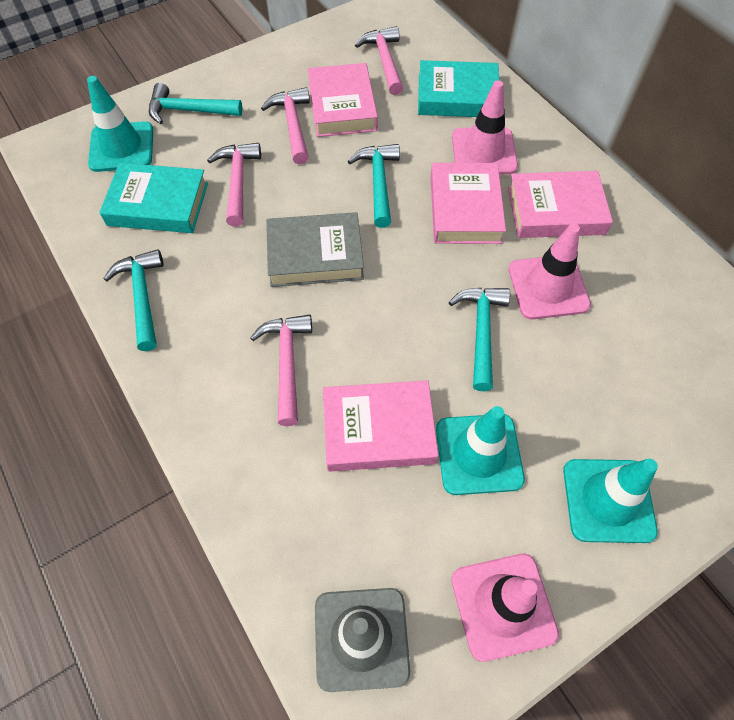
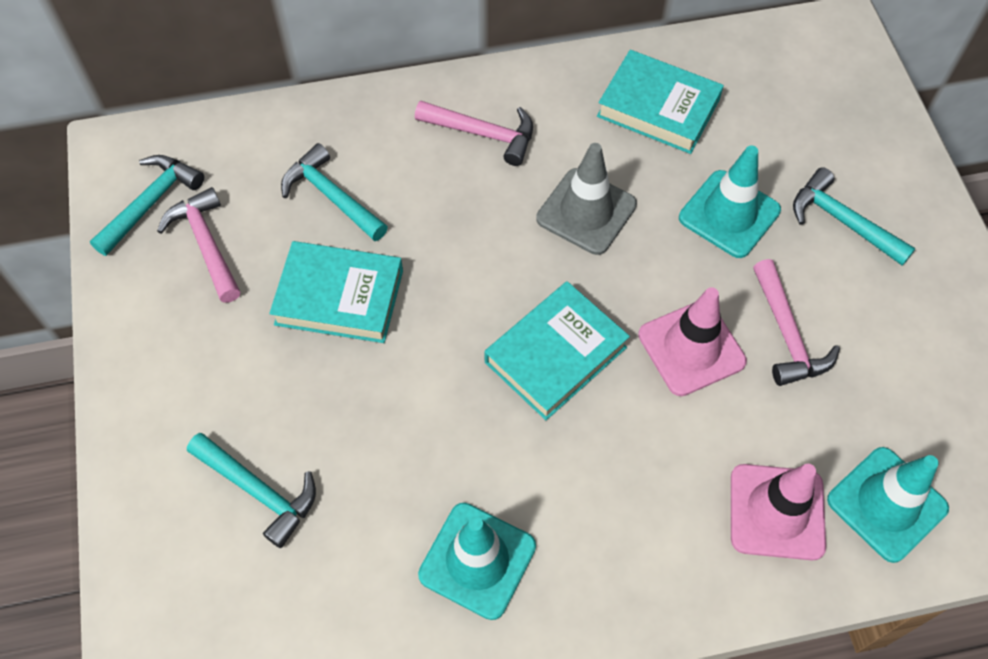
grey book: [266,212,364,287] = 1 -> none = 0
pink book: [308,63,378,137] [323,380,438,472] [430,163,506,244] [508,171,613,238] = 4 -> none = 0
pink hammer: [207,143,261,227] [250,315,312,426] [261,87,310,164] [355,26,403,95] = 4 -> [157,187,240,303] [415,101,533,166] [753,259,840,386] = 3
pink traffic cone: [451,553,559,662] [452,80,518,174] [508,223,591,319] = 3 -> [638,287,747,396] [731,464,826,560] = 2
turquoise book: [99,163,208,233] [418,60,499,117] = 2 -> [269,241,403,343] [484,281,630,420] [597,50,724,154] = 3

